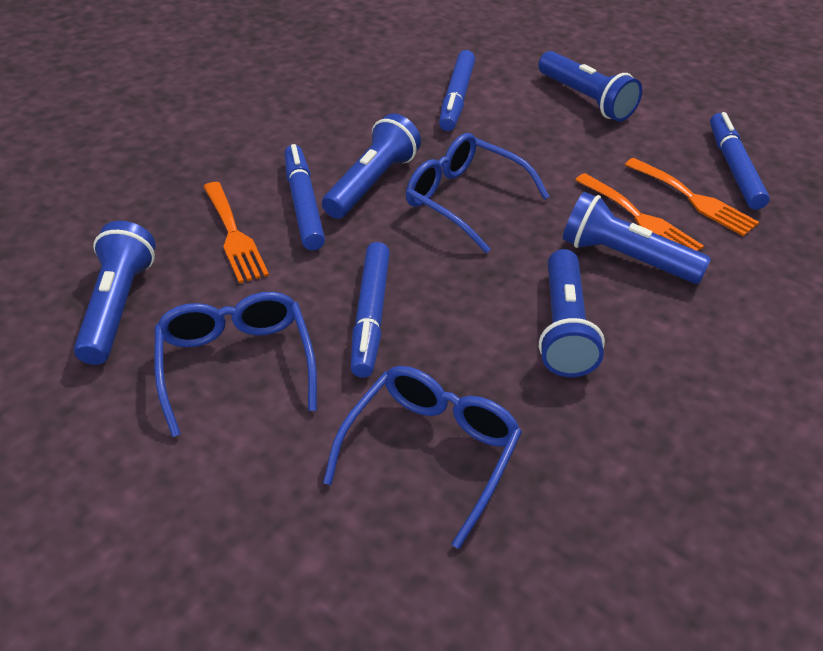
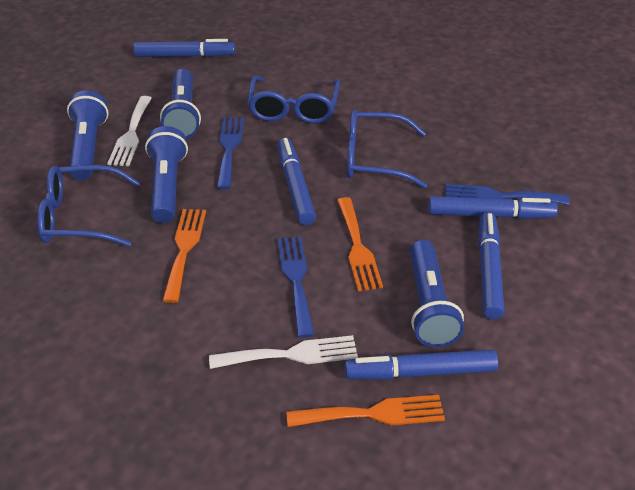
blue flashlight: [74,221,156,365] [322,114,421,219] [538,51,642,122] [539,249,605,377] [563,192,711,284] = 5 -> [67,91,109,180] [145,126,188,223] [160,69,201,139] [410,240,464,347] = 4
blue fork: none = 0 -> [217,117,244,189] [277,236,314,338] [445,184,570,205] = 3
blue marker: [285,144,325,250] [351,242,390,378] [439,50,475,131] [710,112,770,210] = 4 -> [133,39,235,57] [278,138,316,225] [345,349,498,380] [428,196,558,219] [478,212,505,319] = 5
white fork: none = 0 -> [107,96,152,166] [209,335,358,369] = 2

